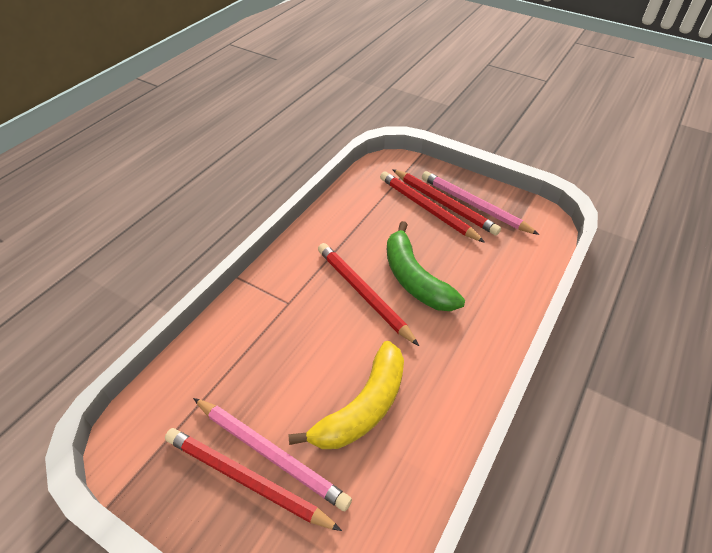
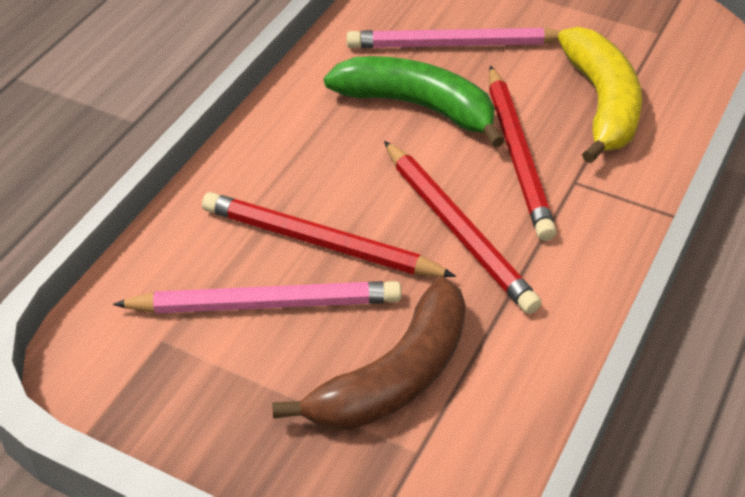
brown banana: none = 0 -> [272,277,466,430] = 1
red pencil: [165,428,342,531] [318,243,419,346] [380,171,485,243] [392,169,501,235] = 4 -> [202,192,456,277] [384,141,542,314] [489,65,557,241] = 3

